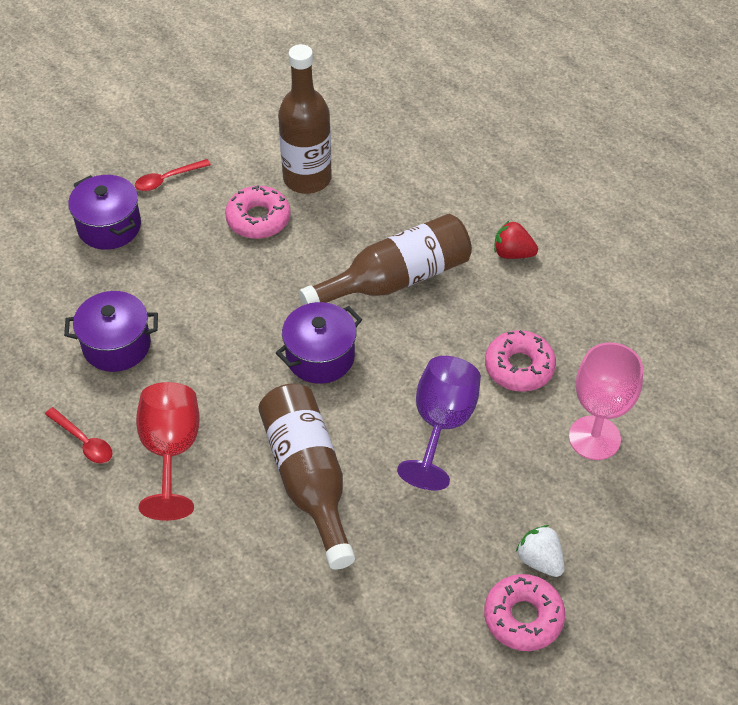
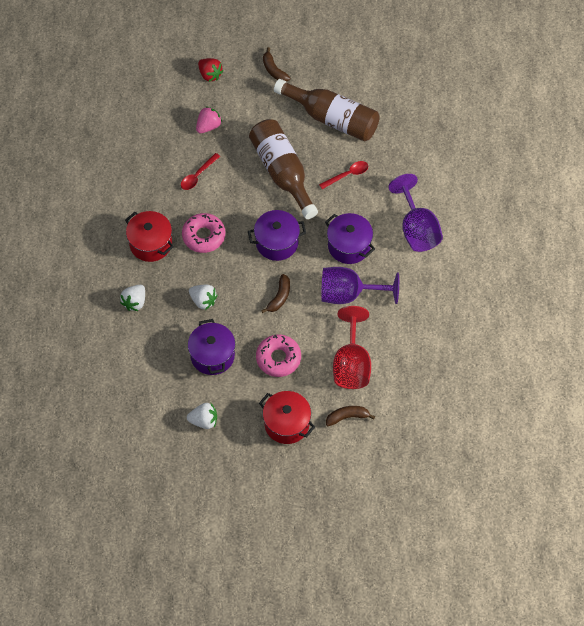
brown banana: none = 0 -> [261,274,290,313] [263,47,290,82] [326,406,375,426] = 3
brown bottle: [258,384,355,570] [278,44,332,194] [299,214,472,305] = 3 -> [249,119,318,219] [274,79,380,142] = 2
pink donut: [225,186,291,239] [484,574,565,651] [485,330,556,392] = 3 -> [182,213,225,253] [256,335,301,377] = 2
pink goblet: [569,342,643,460] = 1 -> none = 0
pink strawberry: none = 0 -> [196,106,222,133] = 1
purple goblet: [397,356,481,490] = 1 -> [321,267,399,304] [388,174,443,252] = 2
red pot: none = 0 -> [125,211,174,262] [259,391,315,444] = 2
white strawberry: [516,525,564,577] = 1 -> [120,285,145,311] [187,403,217,429] [189,284,218,310] = 3

